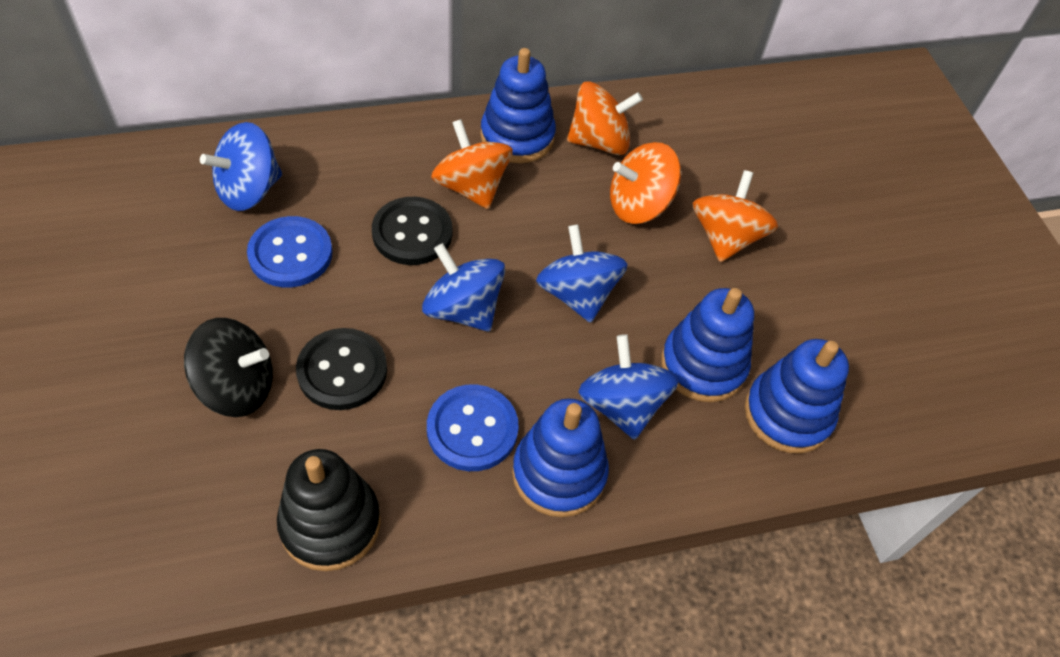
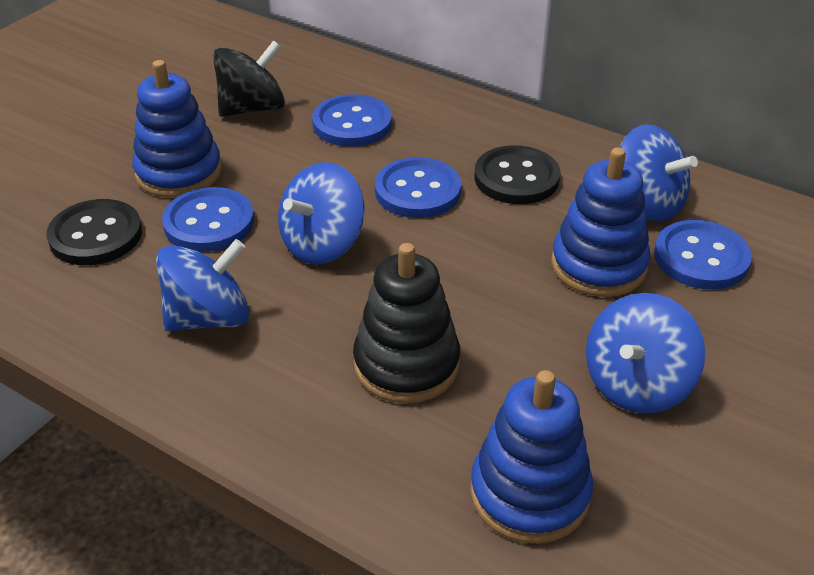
blue button: [247,216,332,287] [427,384,519,471] = 2 -> [162,187,254,252] [312,94,392,147] [375,157,461,218] [654,220,752,290] = 4
blue stacking toy: [480,48,556,163] [512,398,609,517] [661,288,754,402] [745,339,849,453] = 4 -> [132,60,222,198] [470,370,593,544] [551,148,650,297] = 3
orange spinning top: [431,119,513,209] [567,81,643,155] [610,142,681,224] [693,170,778,262] = 4 -> none = 0

